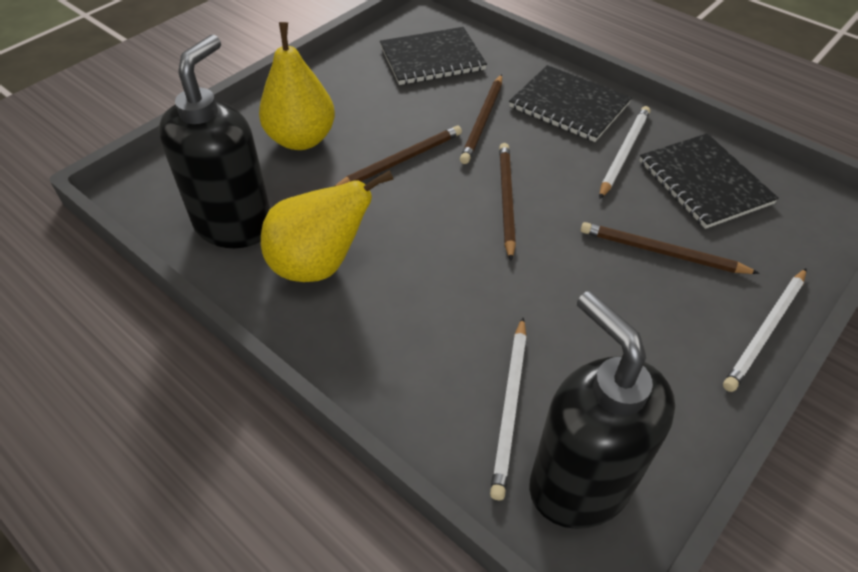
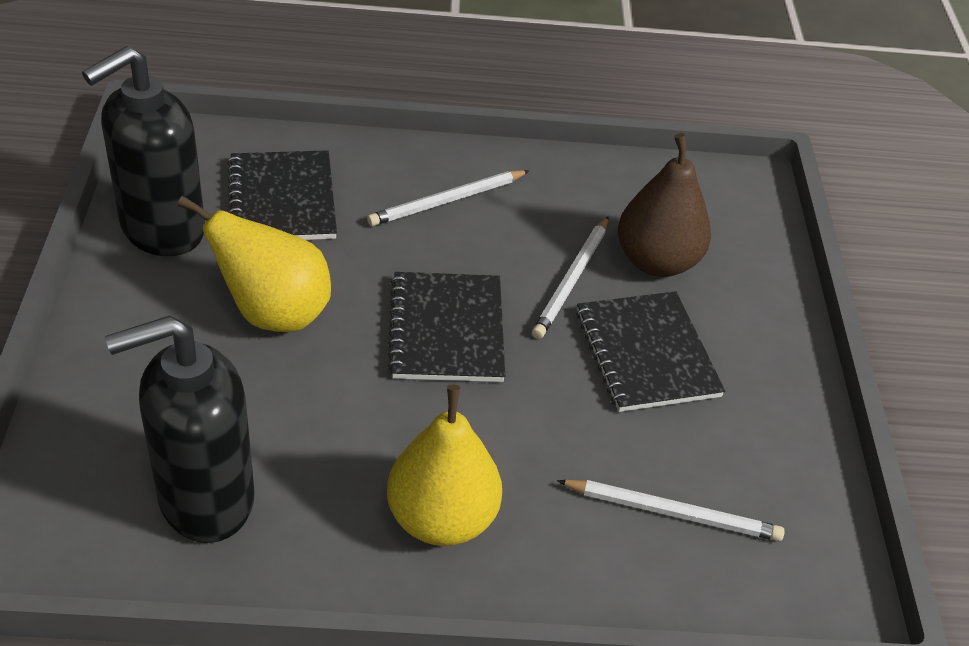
brown pear: none = 0 -> [618,133,711,277] = 1
brown pencil: [335,125,462,186] [460,74,502,164] [499,143,516,261] [581,222,760,274] = 4 -> none = 0

